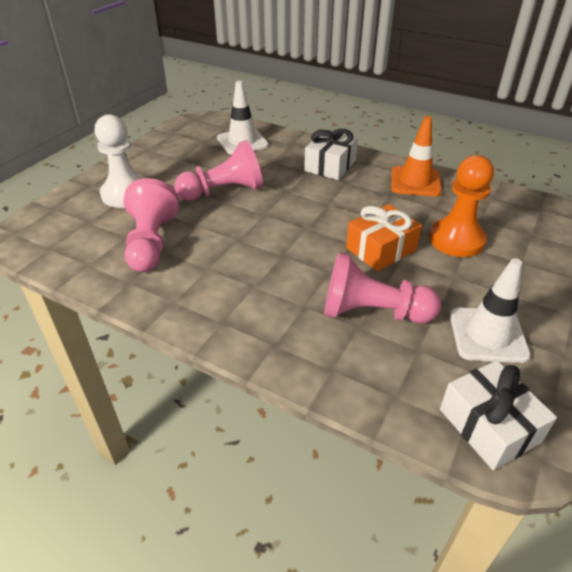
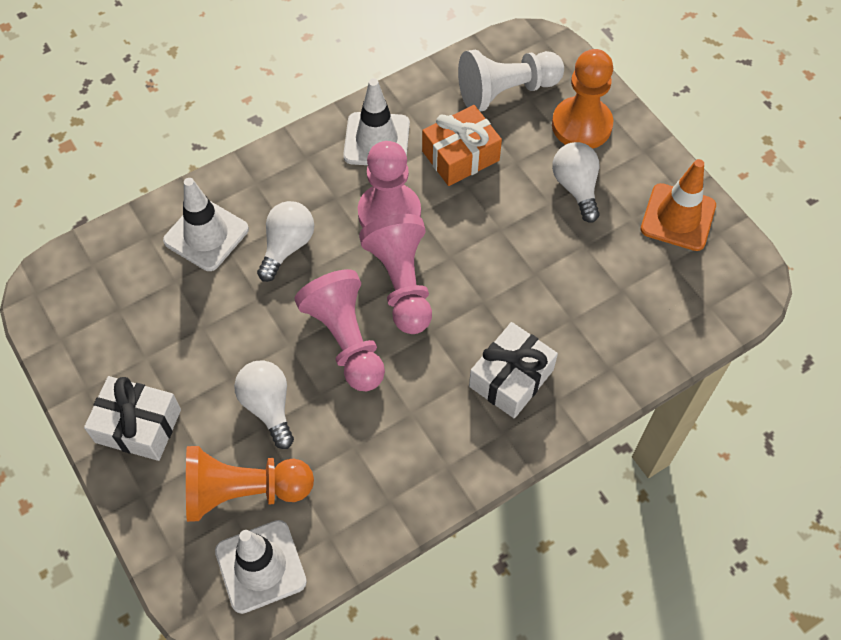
orange pawn: [429,155,494,257] = 1 -> [186,446,314,522] [552,49,613,149] = 2
white light bulb: none = 0 -> [234,360,294,449] [257,201,314,282] [552,142,600,223] = 3
white traffic cone: [217,81,269,155] [450,258,531,363] = 2 -> [163,178,249,271] [215,520,307,614] [343,78,410,165] = 3

